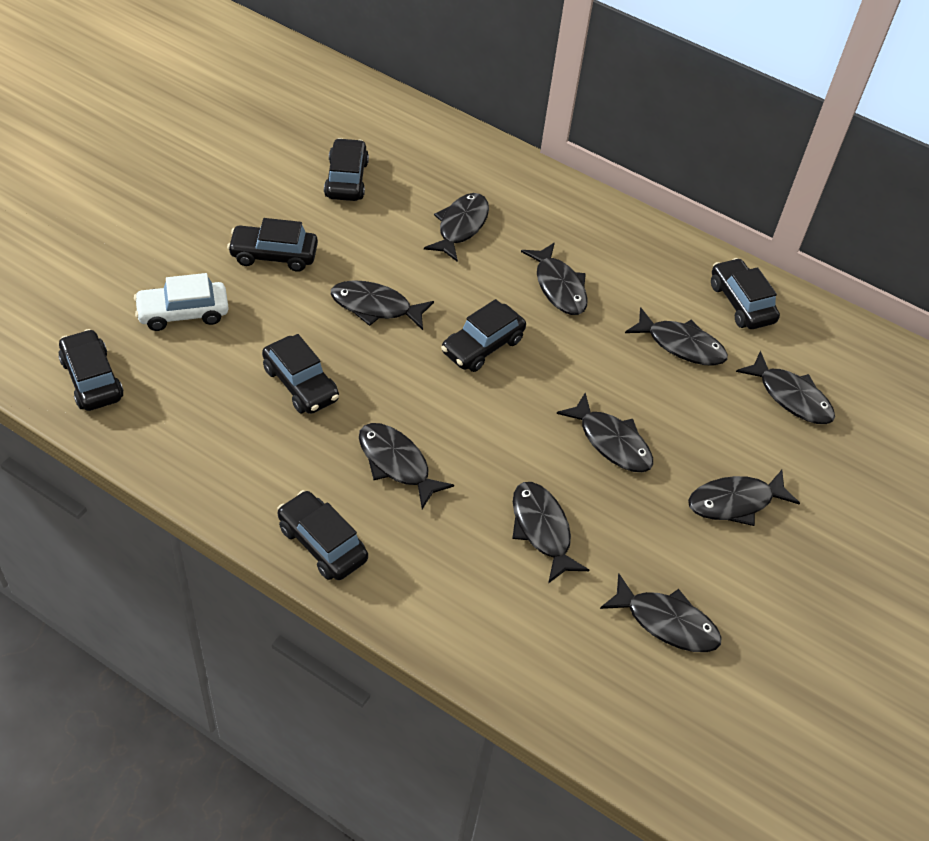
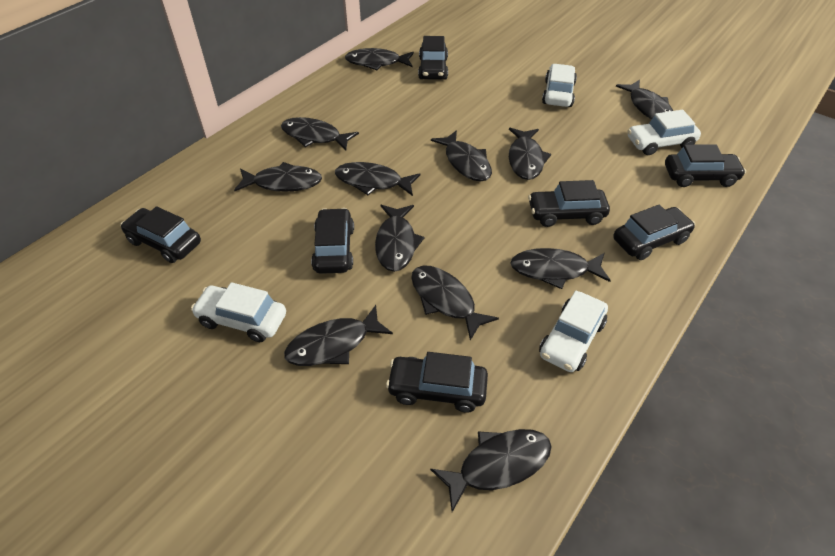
black fish: [331,280,434,330] [359,423,454,509] [424,193,489,262] [512,482,589,584] [521,242,588,315] [557,393,653,472] [600,574,722,652] [625,307,728,366] [688,470,800,526] [736,351,835,424] = 10 -> [234,162,322,192] [281,117,359,151] [284,305,393,366] [335,162,420,196] [345,48,414,70] [375,205,425,272] [411,266,499,340] [430,429,552,512] [431,130,492,181] [509,128,551,180] [510,248,611,289] [616,80,673,119] = 12
white car: [134,273,229,331] = 1 -> [191,282,286,342] [539,291,608,372] [542,64,577,107] [627,110,701,155] = 4

